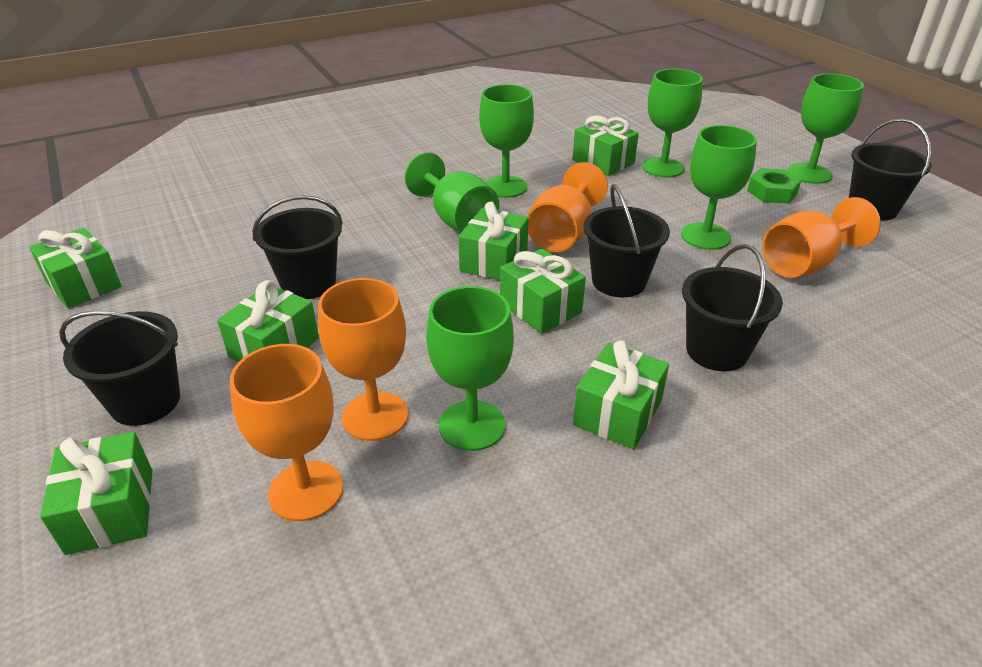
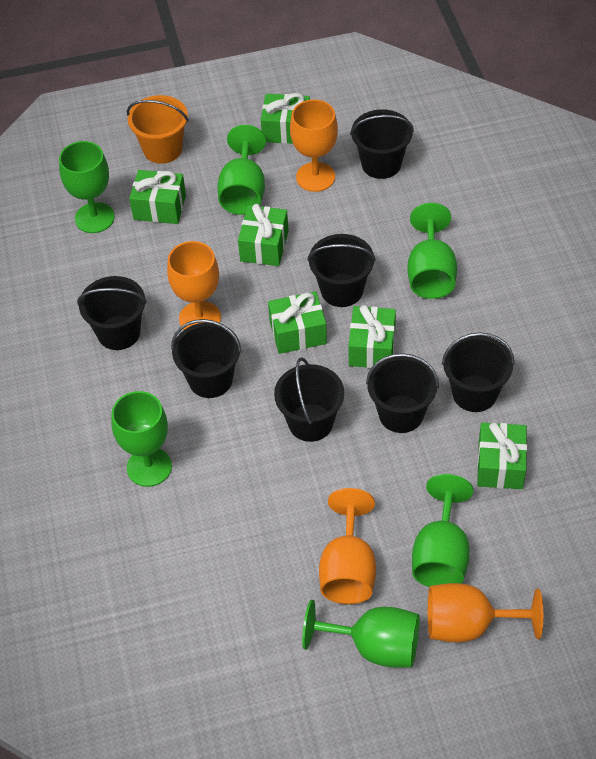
black bucket: [59,310,180,426] [252,195,343,299] [583,184,670,297] [682,244,783,371] [849,119,932,221] = 5 -> [77,276,147,350] [171,319,242,398] [274,357,344,442] [307,234,376,307] [350,109,414,179] [366,353,439,433] [442,332,514,412] = 7
green gift: [29,228,122,308] [40,432,152,555] [217,280,319,362] [458,202,529,281] [500,248,586,334] [573,116,639,176] [573,340,669,449] = 7 -> [129,170,186,224] [238,204,288,266] [261,93,310,144] [268,291,327,354] [348,305,396,368] [477,422,527,489] = 6
green nut: [747,168,802,204] = 1 -> none = 0
orange bucket: none = 0 -> [127,95,189,164] = 1

